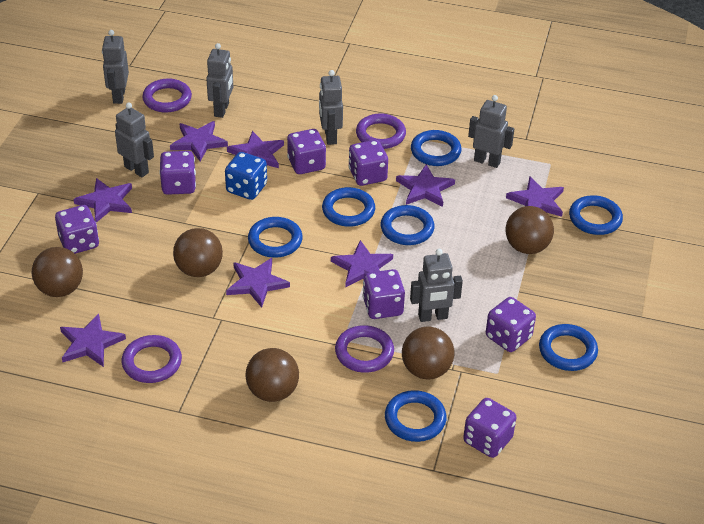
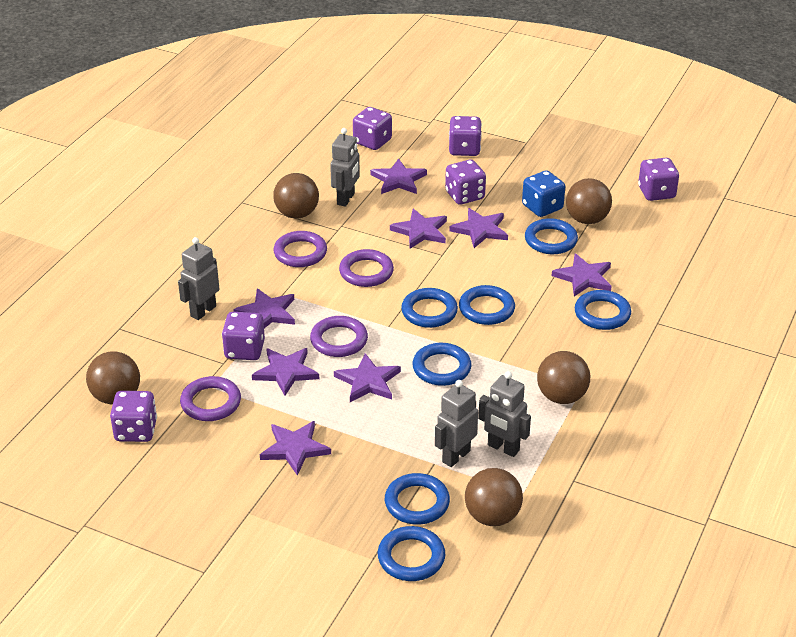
grey robot: [102,30,129,104] [115,102,154,177] [206,43,233,118] [319,70,343,145] [410,249,463,322] [468,95,514,168] = 6 -> [178,237,219,320] [330,128,360,207] [435,380,478,467] [478,371,531,457] = 4
purple dice: [55,205,99,254] [159,151,196,195] [287,129,326,174] [349,140,388,186] [362,269,405,319] [463,398,516,458] [486,297,536,352] = 7 -> [110,391,157,442] [222,312,265,360] [353,107,392,150] [445,160,486,205] [449,116,482,156] [638,158,679,201] = 6

